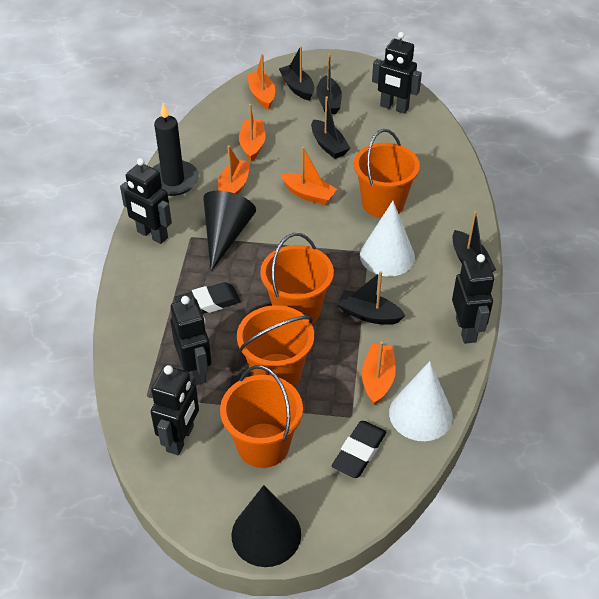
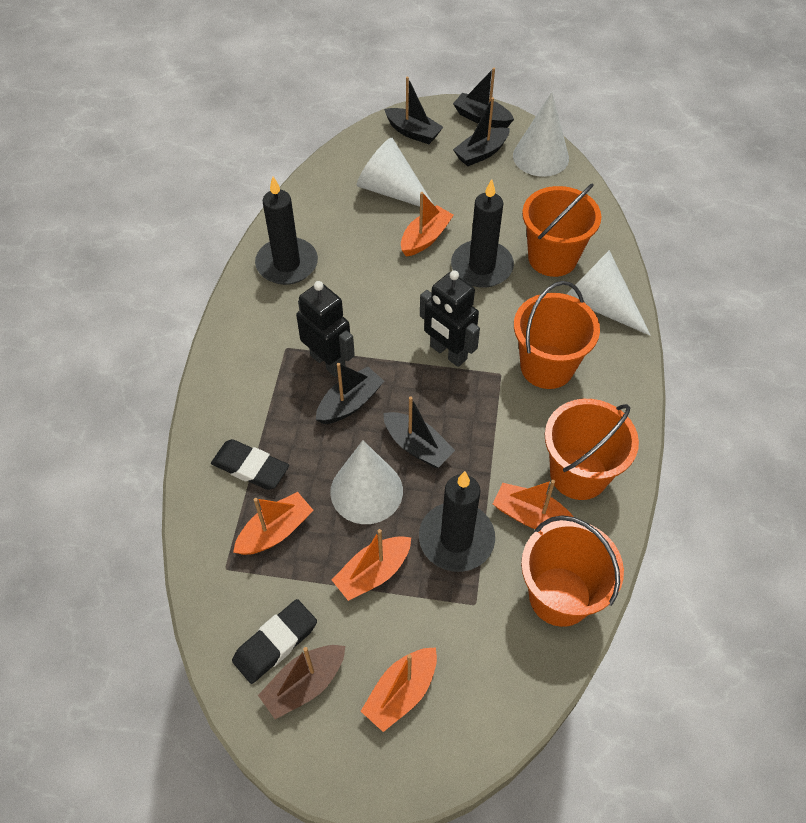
black candle: [153,103,199,196] = 1 -> [255,177,318,285] [419,471,495,572] [451,179,514,288] = 3
black cone: [203,191,256,271] [232,485,301,567] = 2 -> none = 0
black robot: [120,158,172,244] [151,365,199,455] [170,296,212,385] [372,32,422,114] [452,254,494,344] = 5 -> [296,281,355,377] [420,270,480,367] = 2
brown boat: none = 0 -> [258,645,345,719] = 1
white cone: [360,201,415,277] [389,361,453,441] = 2 -> [330,440,403,524] [357,138,434,207] [513,92,569,177] [567,250,651,336] = 4

